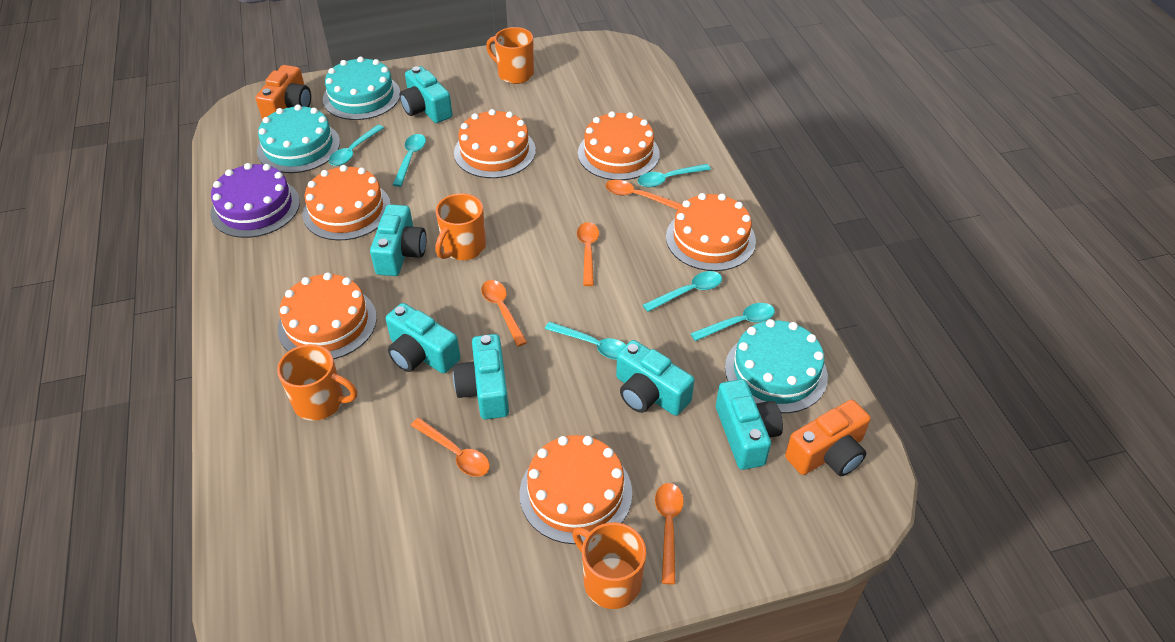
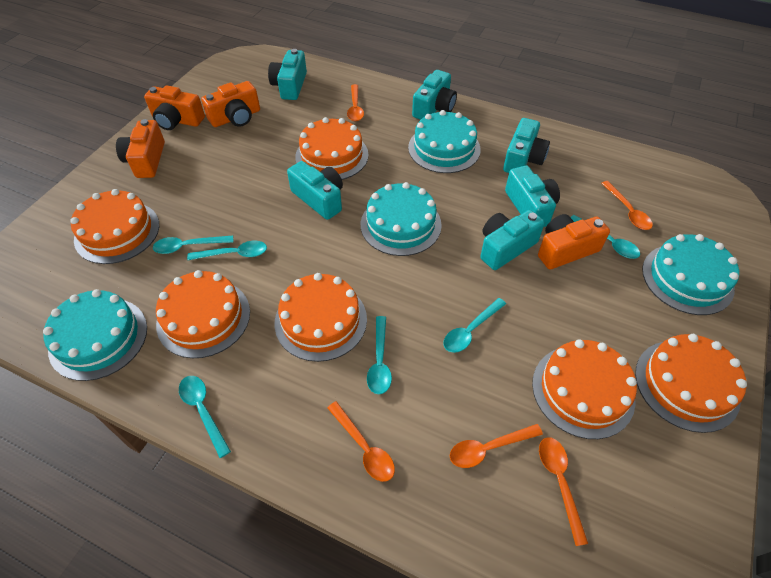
orange camera: [255,65,311,120] [785,400,871,476] = 2 -> [116,119,165,178] [144,85,205,130] [201,81,260,127] [538,214,610,269] = 4
orange mug: [277,344,357,421] [436,193,486,260] [486,27,534,84] [572,522,646,609] = 4 -> none = 0
purple cake: [210,163,300,238] = 1 -> none = 0
turquoise cake: [257,104,340,173] [323,57,400,120] [725,319,828,413] = 3 -> [43,289,147,381] [361,182,442,256] [408,110,481,173] [642,234,739,315] = 4

